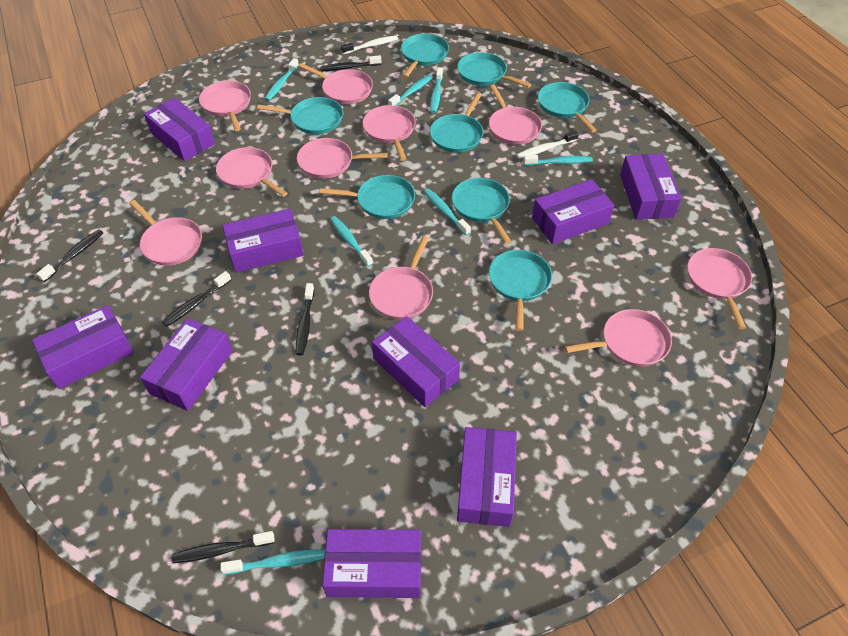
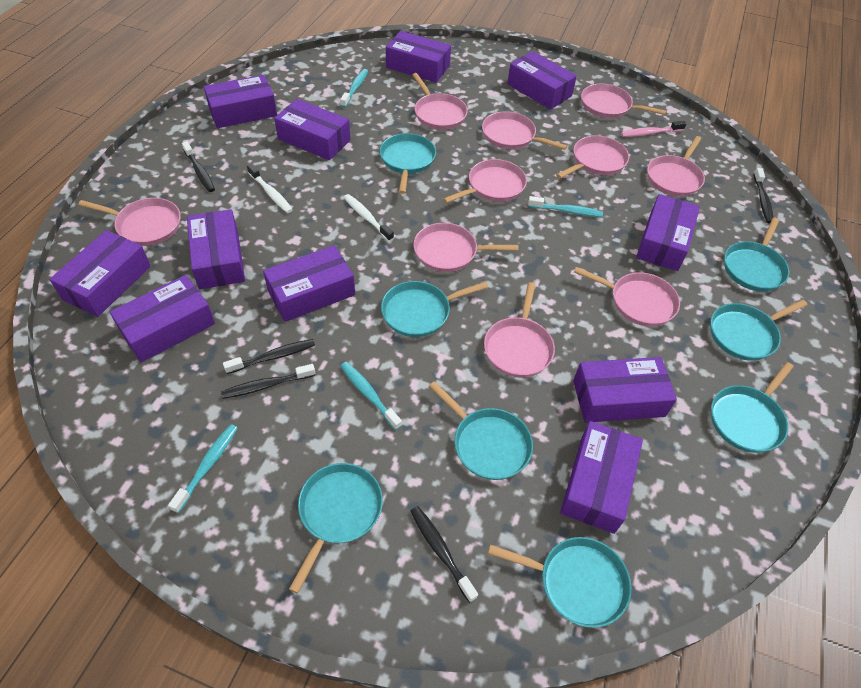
pink toothbrush: none = 0 -> [621,121,686,137] = 1
purple box: [32,305,134,389] [140,318,233,411] [144,98,215,161] [222,209,304,272] [322,529,421,598] [372,316,460,407] [457,427,517,527] [532,179,614,244] [620,153,682,220] = 9 -> [49,230,151,317] [110,275,215,362] [187,209,245,289] [204,75,277,128] [263,245,355,322] [274,99,350,160] [386,31,451,83] [507,51,577,110] [560,421,643,534] [573,357,677,423] [636,194,700,271] = 11
turquoise toothbrush: [221,549,325,575] [264,58,299,101] [330,216,373,267] [388,75,433,106] [423,188,471,236] [430,67,443,113] [523,155,593,166] = 7 -> [168,424,238,513] [340,69,368,108] [341,362,402,430] [528,196,603,217] = 4

